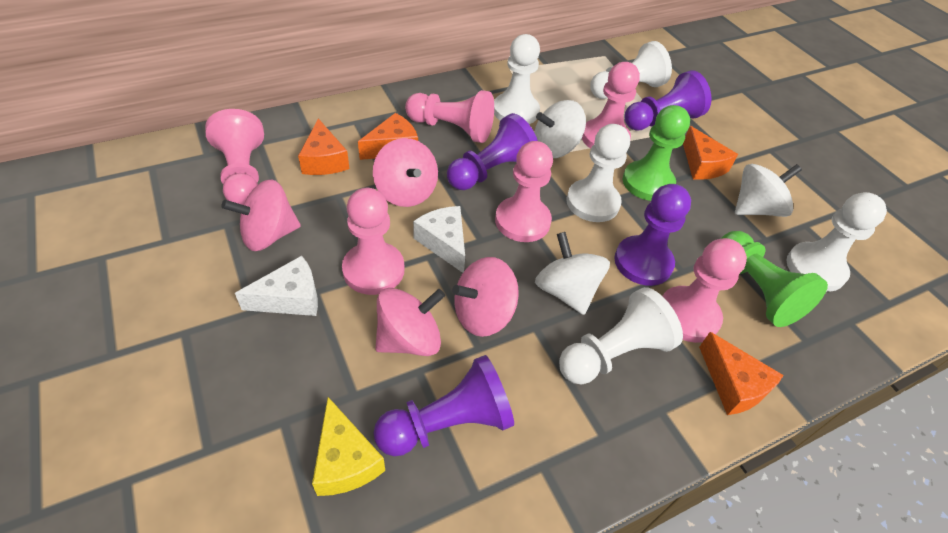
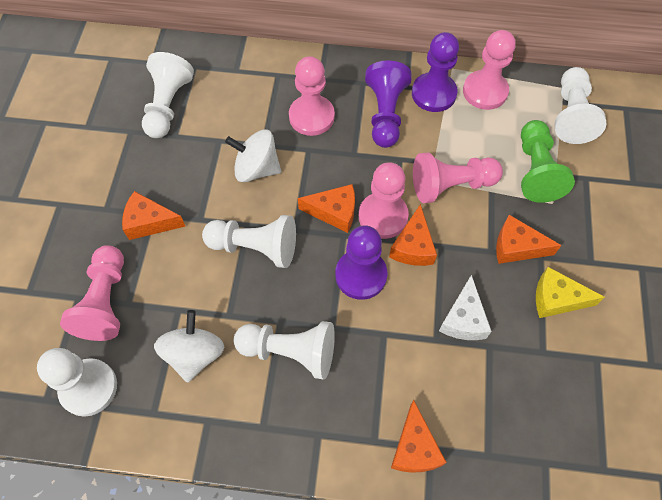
green pawn: [623,105,690,201] [721,231,828,327] = 2 -> [521,120,575,203] = 1
orange cheese: [298,118,350,175] [358,113,418,160] [683,126,738,180] [699,332,784,415] = 4 -> [122,191,185,240] [298,184,355,233] [389,204,437,266] [391,399,447,473] [496,215,562,264] = 5
pink pawn: [205,109,264,205] [342,188,404,295] [405,90,494,143] [495,141,553,242] [582,62,640,149] [663,238,747,343] = 6 -> [60,245,124,341] [289,56,335,136] [359,162,409,239] [413,153,503,203] [463,30,516,110] = 5
pink spinning top: [221,179,301,251] [373,138,438,207] [375,288,445,356] [452,257,519,337] = 4 -> none = 0
purple pawn: [373,355,514,456] [447,113,538,190] [614,184,691,286] [624,70,711,131] = 4 -> [335,225,387,300] [365,60,412,148] [412,32,459,112] = 3
white cheese: [235,256,318,316] [413,206,465,273] = 2 -> [439,275,492,340] = 1
white spinning top: [534,100,586,158] [535,232,610,315] [735,164,802,217] = 3 -> [154,310,224,383] [225,129,281,182] = 2

